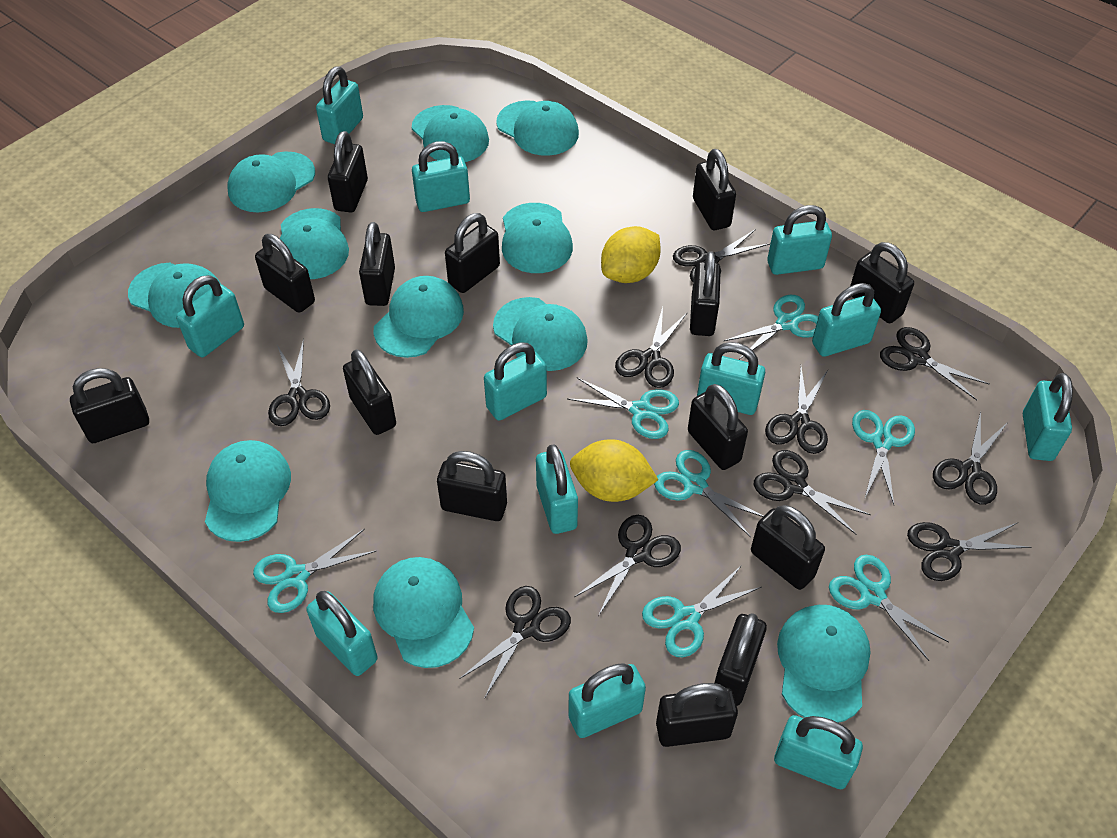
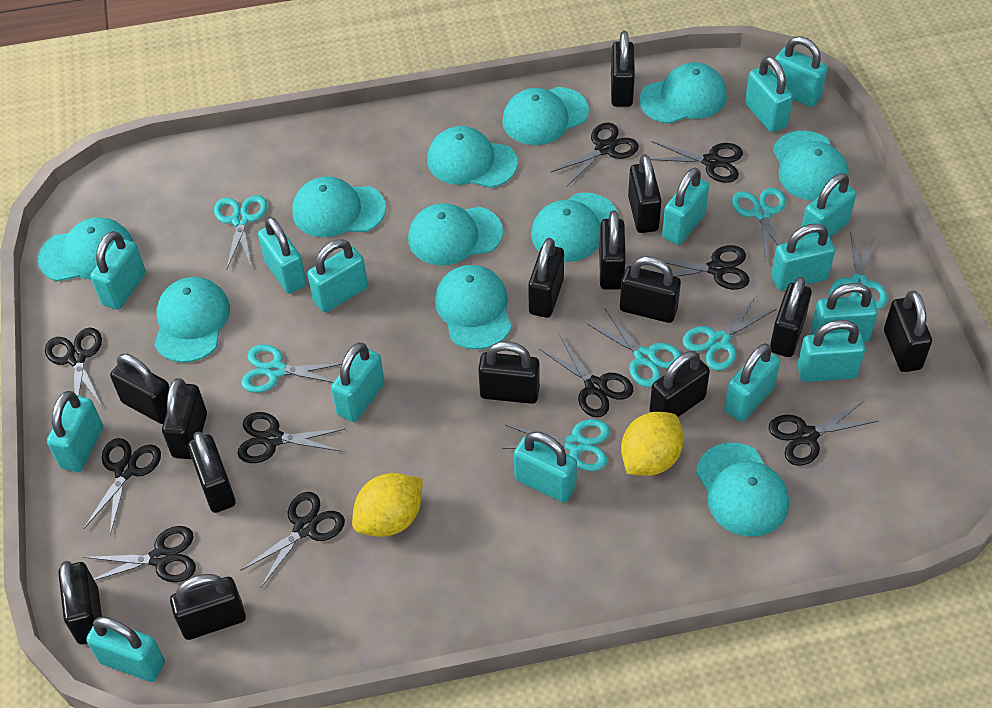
turquoise padlock: [176,275,244,357] [306,591,378,676] [316,66,363,144] [412,141,470,212] [484,343,547,420] [536,444,578,534] [568,663,646,738] [697,342,765,415] [767,205,832,275] [774,715,863,789] [812,283,881,357] [1023,373,1073,461] = 12 -> [47,391,103,472] [86,617,165,682] [91,231,146,310] [258,217,307,294] [307,239,368,312] [331,342,385,422] [514,431,577,502] [662,167,709,245] [724,343,780,422] [745,56,793,132] [771,224,835,290] [773,36,828,107] [797,320,865,382] [801,173,856,239] [811,283,878,342] = 15

